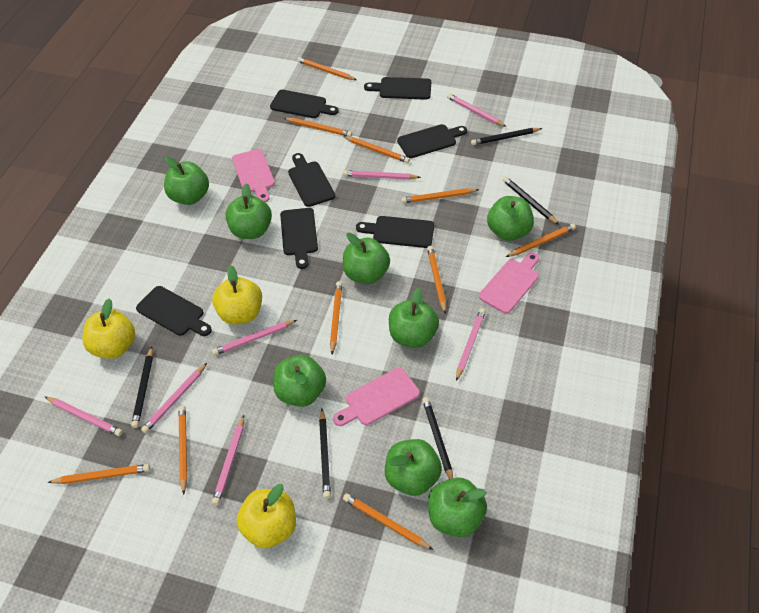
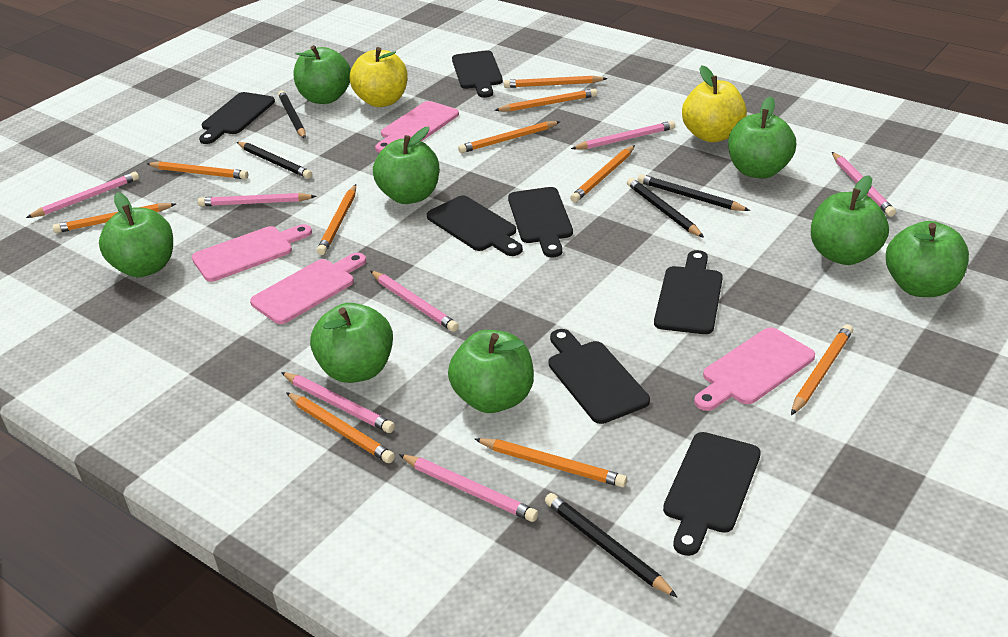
pink cutting board: [232,149,275,202] [333,368,420,426] [479,253,539,314] = 3 -> [192,224,312,282] [250,253,366,324] [375,101,459,153] [694,327,815,411] = 4
yellow apple: [82,298,135,359] [212,266,262,325] [237,484,296,549] = 3 -> [349,47,408,107] [682,66,747,142] = 2

